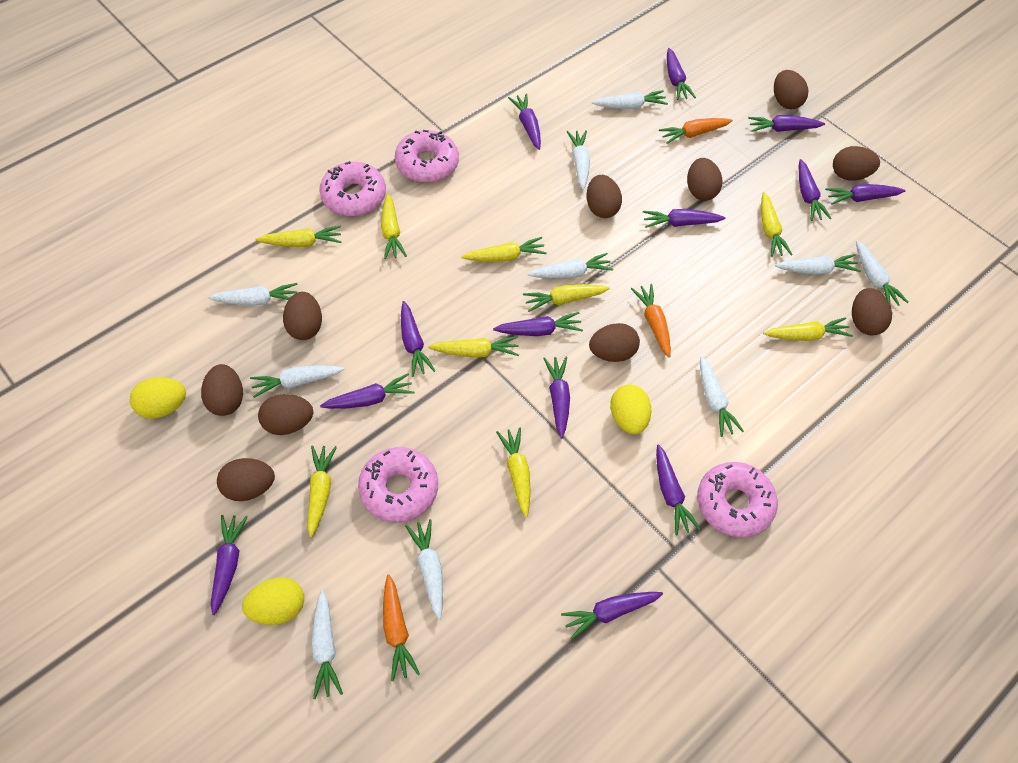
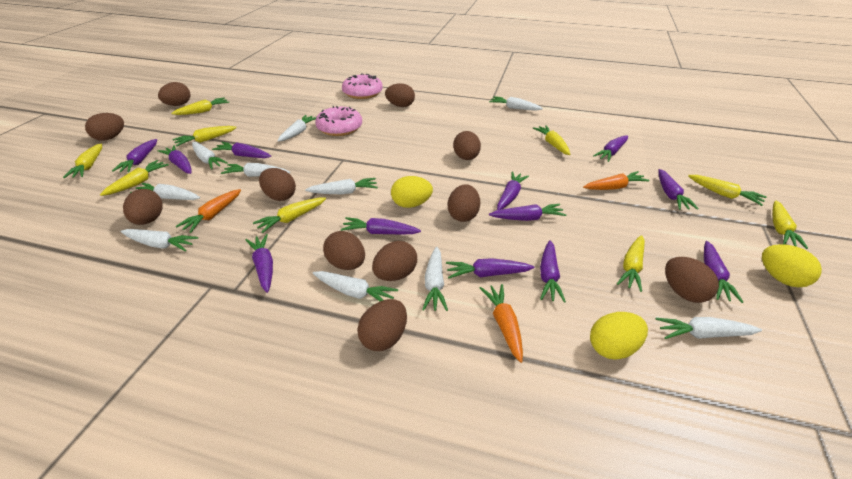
brown egg: [201,364,243,416] [217,458,275,501] [258,394,313,435] [283,292,322,340] [586,175,622,218] [589,323,640,362] [687,158,722,201] [774,70,809,109] [833,146,880,181] [852,288,892,335] = 10 -> [85,113,124,141] [123,189,163,225] [158,82,190,106] [259,168,296,201] [323,231,365,270] [357,299,407,351] [372,241,417,281] [385,83,415,107] [448,184,480,222] [453,131,481,160] [665,257,719,303] = 11
pink donut: [319,161,386,216] [358,447,438,522] [395,130,459,183] [697,462,778,538] = 4 -> [315,106,362,136] [342,73,383,99] = 2
purple carrot: [211,515,248,615] [320,373,415,409] [401,301,435,377] [493,312,583,336] [508,94,541,150] [543,357,570,438] [561,592,663,640] [643,209,725,228] [656,445,700,535] [667,48,696,100] [748,115,825,132] [799,159,832,221] [825,184,905,205] = 13 -> [112,139,157,173] [158,145,192,174] [212,142,271,158] [245,234,273,293] [341,217,421,234] [446,258,535,278] [489,204,566,221] [497,172,529,210] [540,240,566,303] [593,135,628,162] [659,169,699,210] [704,241,743,303] = 12

